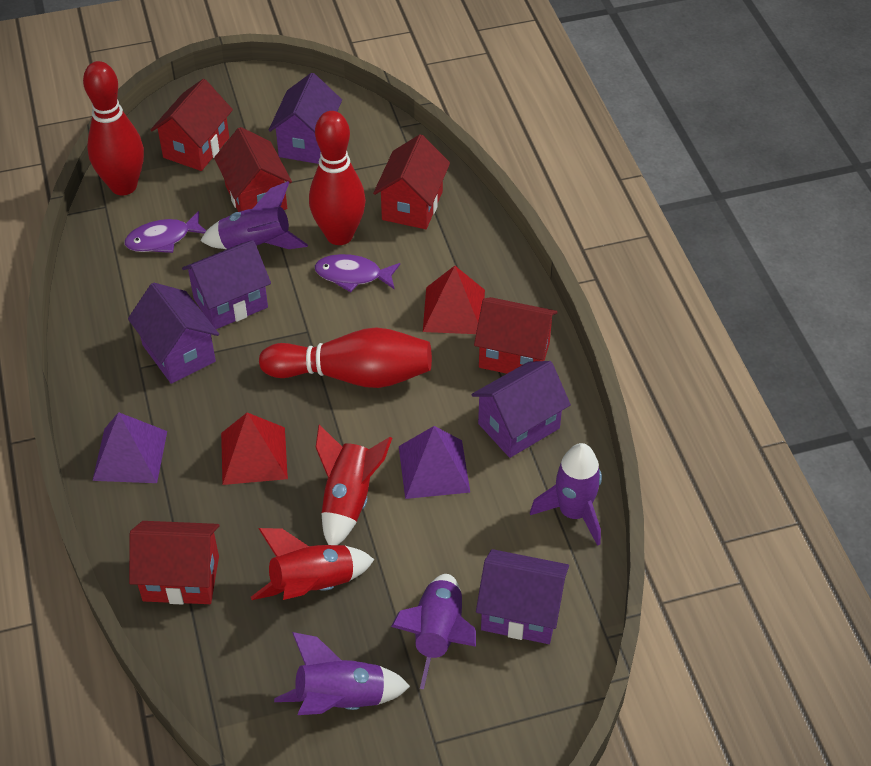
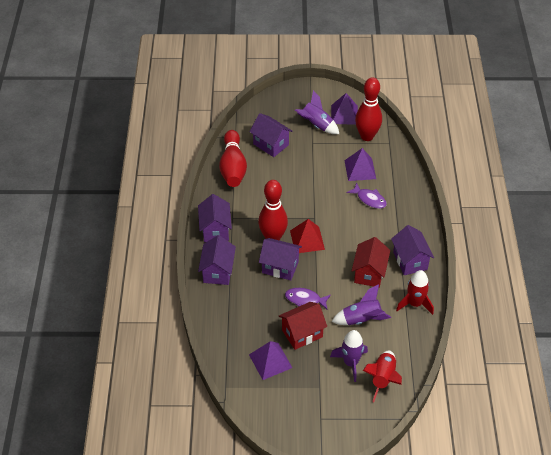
purple pyramid: [92,412,167,483] [399,426,470,499] = 2 -> [249,341,292,380] [331,93,358,125] [344,148,376,181] = 3
purple rocket: [200,181,308,249] [274,632,410,715] [391,574,476,689] [530,443,602,546] = 4 -> [295,90,339,134] [330,330,368,382] [332,284,391,325] = 3
red house: [129,521,219,605] [151,79,233,171] [214,127,292,212] [373,134,450,229] [474,297,558,374] = 5 -> [279,302,327,350] [352,237,390,288] = 2
red pyramid: [221,412,288,485] [423,266,485,334] = 2 -> [290,219,325,253] = 1

